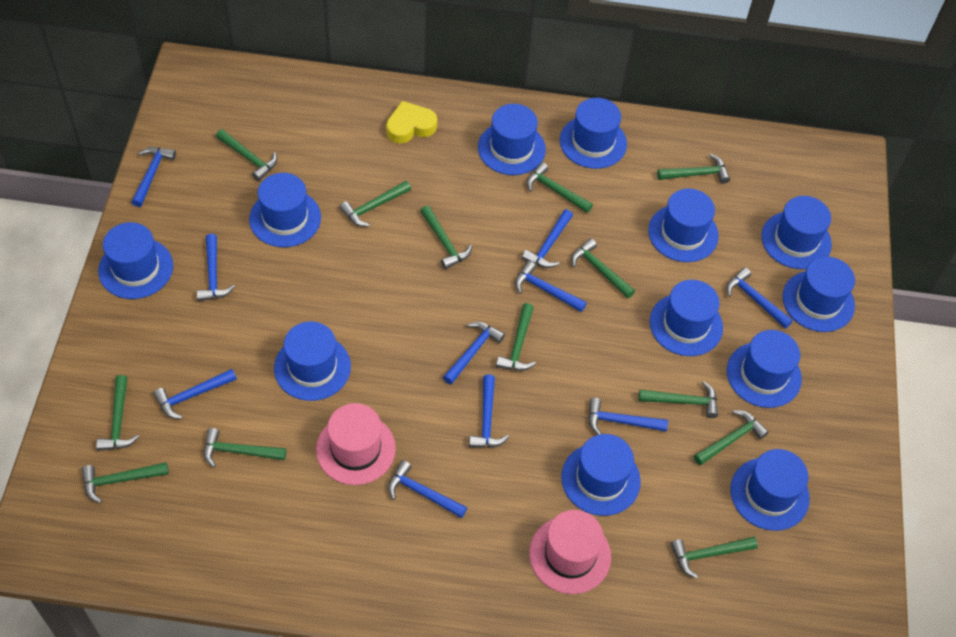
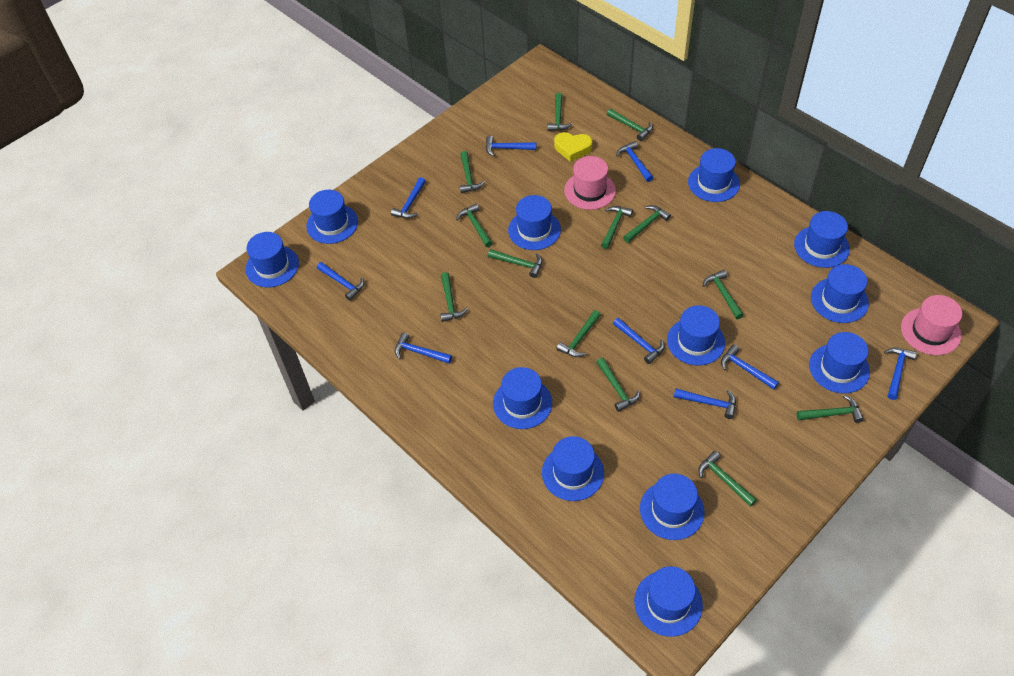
blue hammer: [131,147,176,207] [153,369,237,419] [197,234,235,301] [388,460,467,518] [443,322,505,384] [469,374,509,448] [515,261,587,312] [522,209,573,268] [588,398,668,435] [726,267,793,329] = 10 -> [317,262,364,301] [391,177,426,219] [395,333,452,364] [486,136,536,156] [613,318,665,364] [616,141,653,182] [674,389,736,419] [721,345,779,390] [884,347,917,400] = 9

